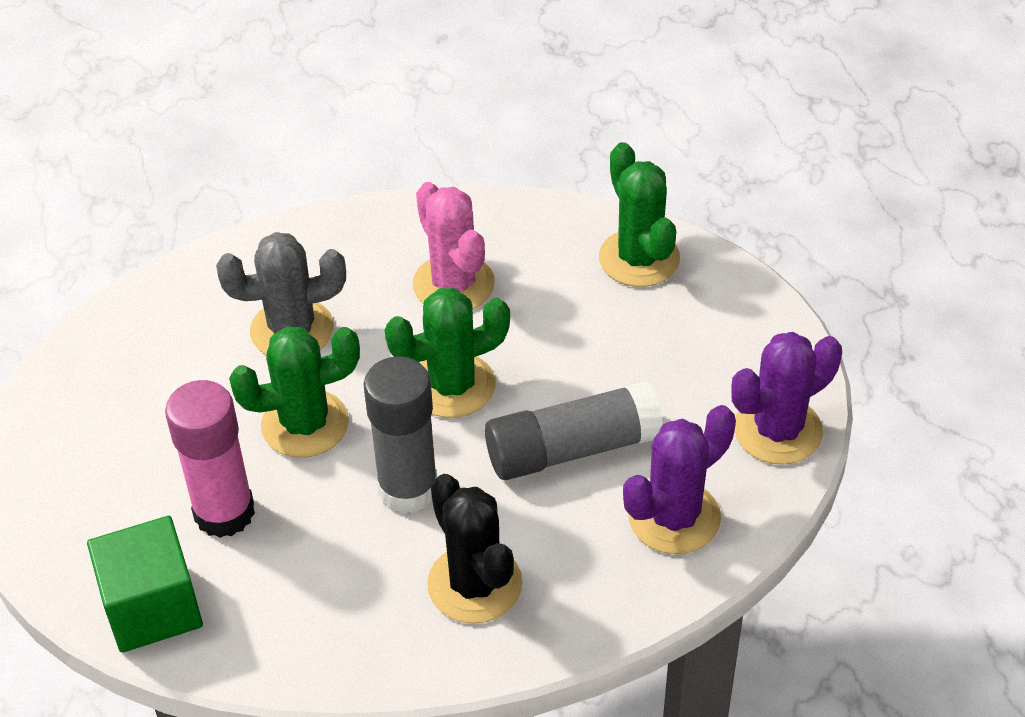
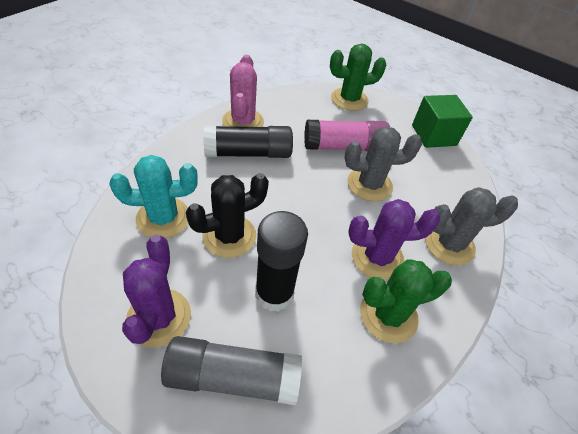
black glue stick: none = 0 -> [203,126,293,158] [255,211,308,312] = 2
green cactus: [229,327,360,458] [385,288,510,418] [599,142,680,287] = 3 -> [330,43,386,111] [360,260,452,343] = 2
grey cactus: [216,232,346,355] = 1 -> [344,126,422,202] [425,187,518,266] = 2
grey glue stick: [364,356,437,514] [485,381,663,480] = 2 -> [161,336,302,405] = 1
turquoise cactus: none = 0 -> [109,155,198,238] = 1

